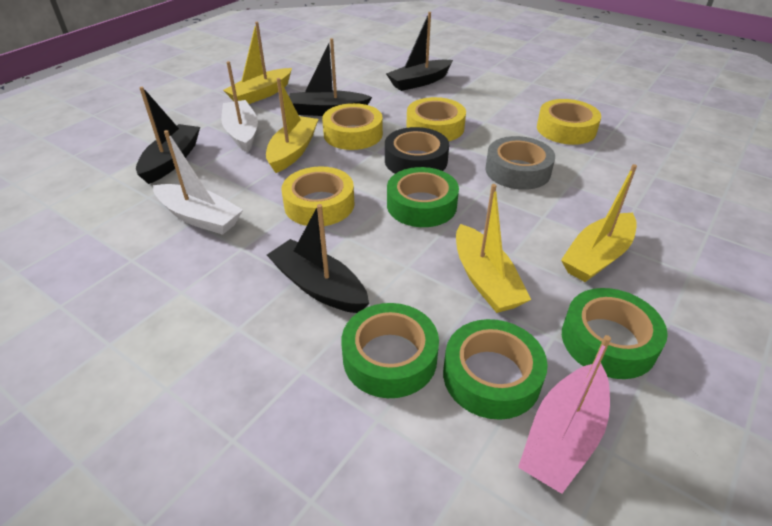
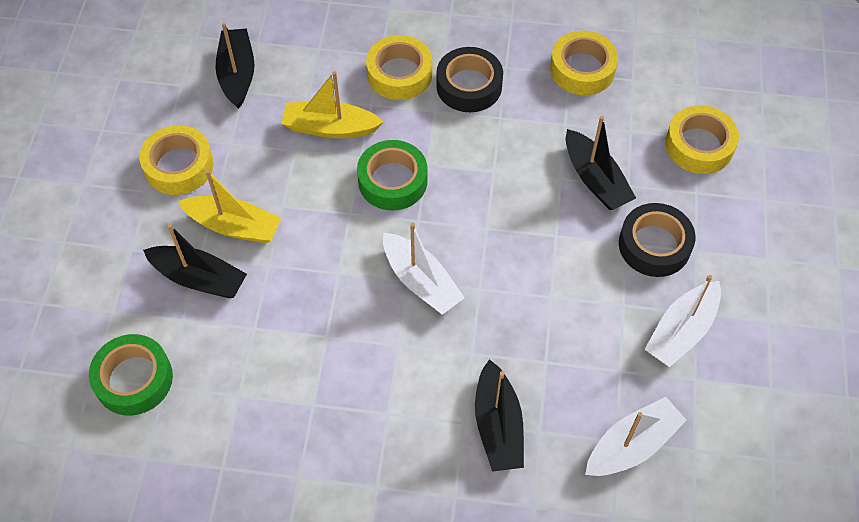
black tape: [385,127,449,174] = 1 -> [436,47,503,112] [619,203,695,277] = 2
green tape: [342,303,439,398] [387,167,459,227] [443,319,548,420] [562,288,668,379] = 4 -> [89,334,173,415] [357,140,428,210] = 2
grey tape: [485,136,555,190] = 1 -> none = 0
pink boat: [518,335,611,494] = 1 -> none = 0
white boat: [153,130,243,235] [221,61,258,153] = 2 -> [383,223,465,315] [585,397,687,476] [644,275,721,367] = 3
yellow boat: [223,22,292,104] [266,78,319,173] [456,184,531,313] [561,164,637,282] = 4 -> [178,170,282,243] [282,71,384,138] = 2

